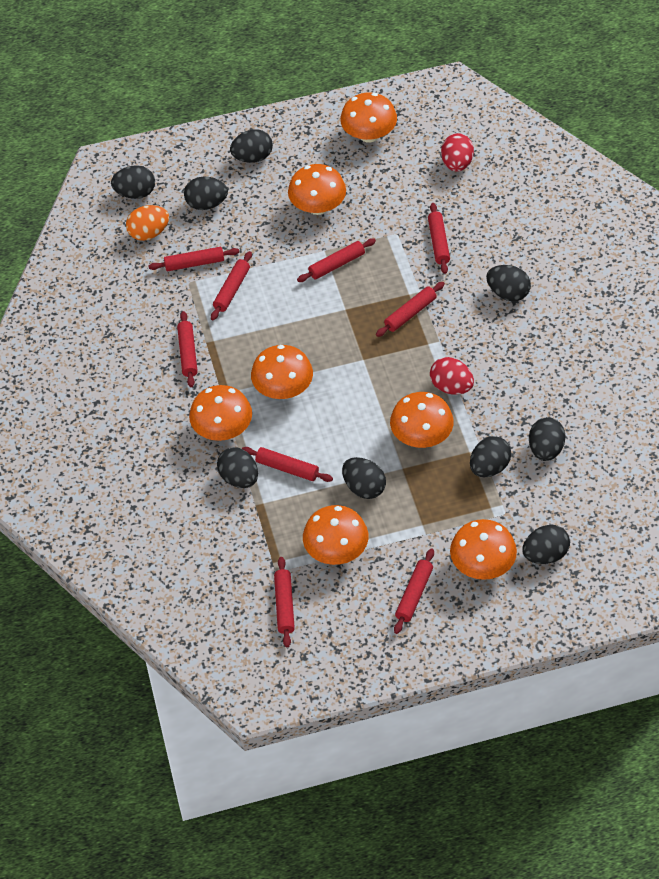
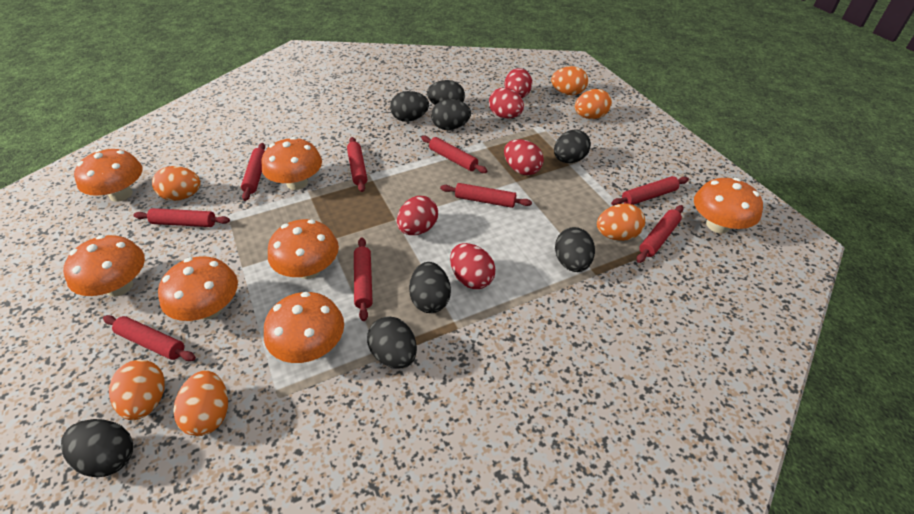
black egg: [111,165,155,199] [184,177,228,210] [217,447,258,488] [230,129,273,163] [342,457,386,499] [470,436,511,477] [486,265,531,301] [522,525,570,564] [529,417,566,461] = 9 -> [61,419,133,477] [367,316,417,369] [390,91,429,122] [409,262,451,313] [427,80,465,105] [431,99,471,130] [554,130,591,163] [555,227,595,272] = 8
orange egg: [126,205,169,241] = 1 -> [109,360,165,420] [152,166,201,201] [173,370,228,436] [551,66,588,95] [575,89,612,119] [597,204,645,241] = 6
red egg: [430,357,474,395] [441,133,474,172] = 2 -> [397,196,438,235] [450,243,496,289] [489,88,524,118] [504,68,532,98] [504,139,544,175] = 5

